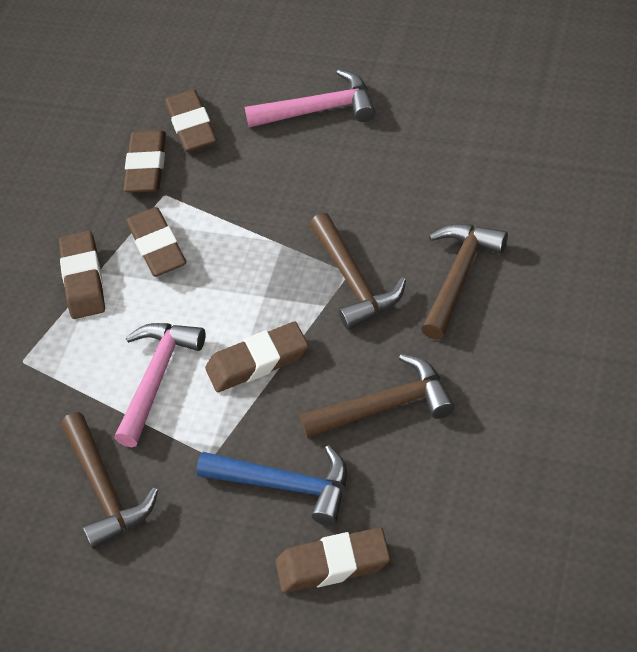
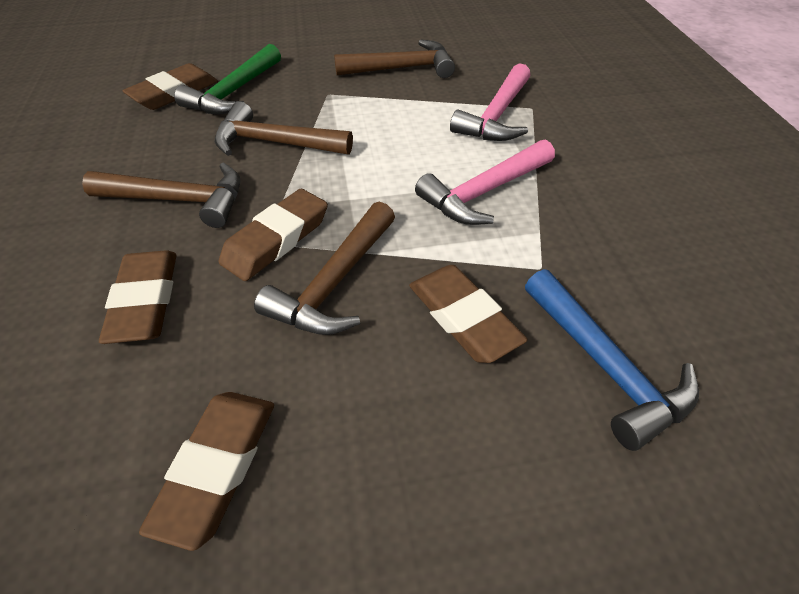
brown eraser: [59,231,105,319] [124,130,166,193] [126,207,186,277] [165,89,217,152] [205,321,308,392] [276,527,390,593] = 6 -> [99,250,177,344] [122,63,218,110] [139,392,274,551] [218,189,328,281] [409,265,528,363] = 5
green hammer: none = 0 -> [174,44,281,114] = 1

